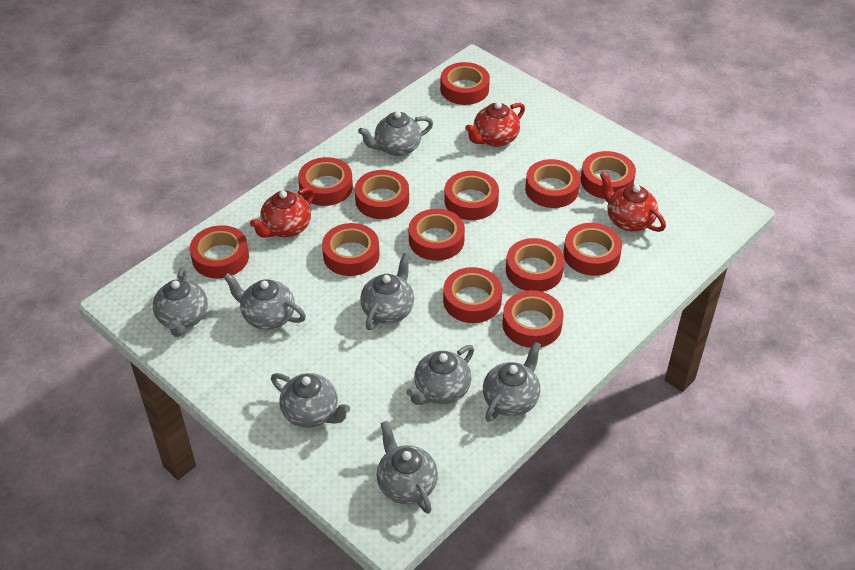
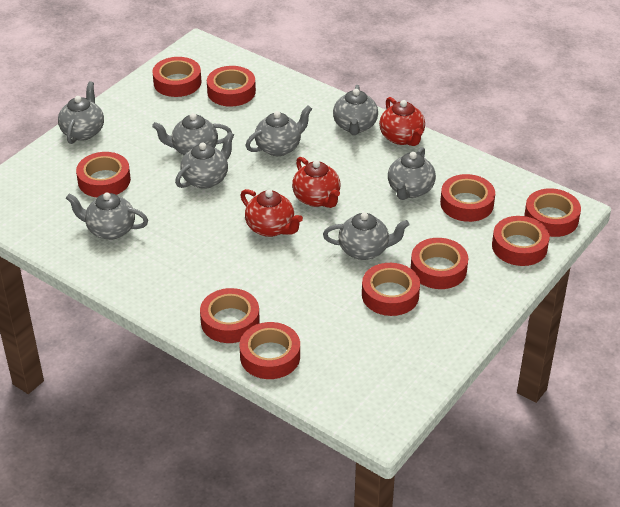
red tape: [190,225,249,279] [298,157,353,206] [322,223,380,276] [355,170,409,219] [409,209,465,261] [440,62,490,105] [443,267,502,323] [444,171,499,220] [502,290,564,348] [506,238,564,292] [525,159,580,208] [564,223,622,276] [581,151,636,199] = 13 -> [76,152,131,198] [152,57,202,97] [200,288,260,343] [207,66,256,107] [240,322,300,379] [362,263,420,316] [411,238,468,289] [440,174,495,222] [492,216,550,266] [524,188,581,237] = 10

